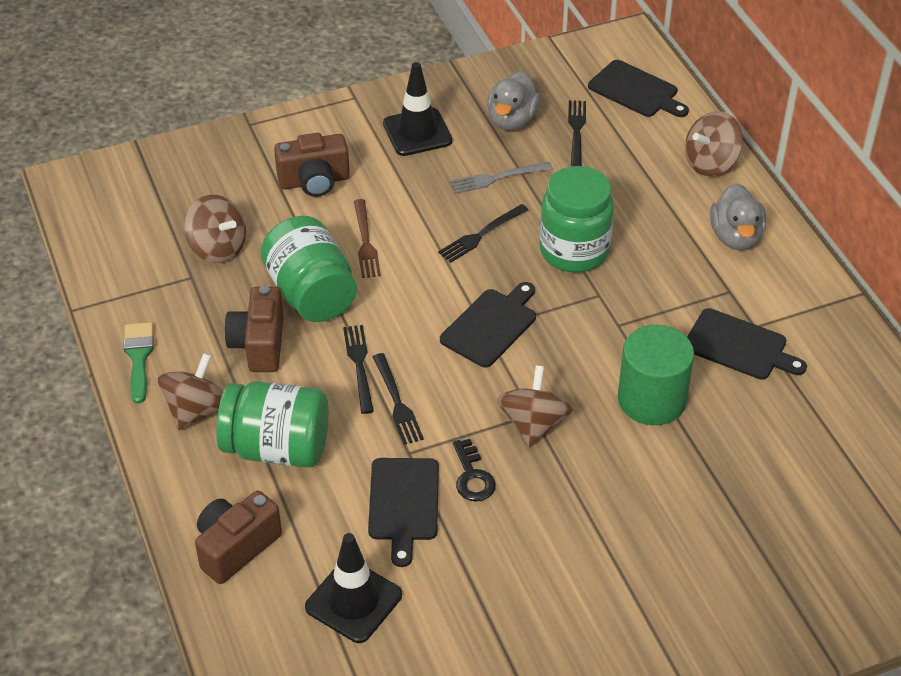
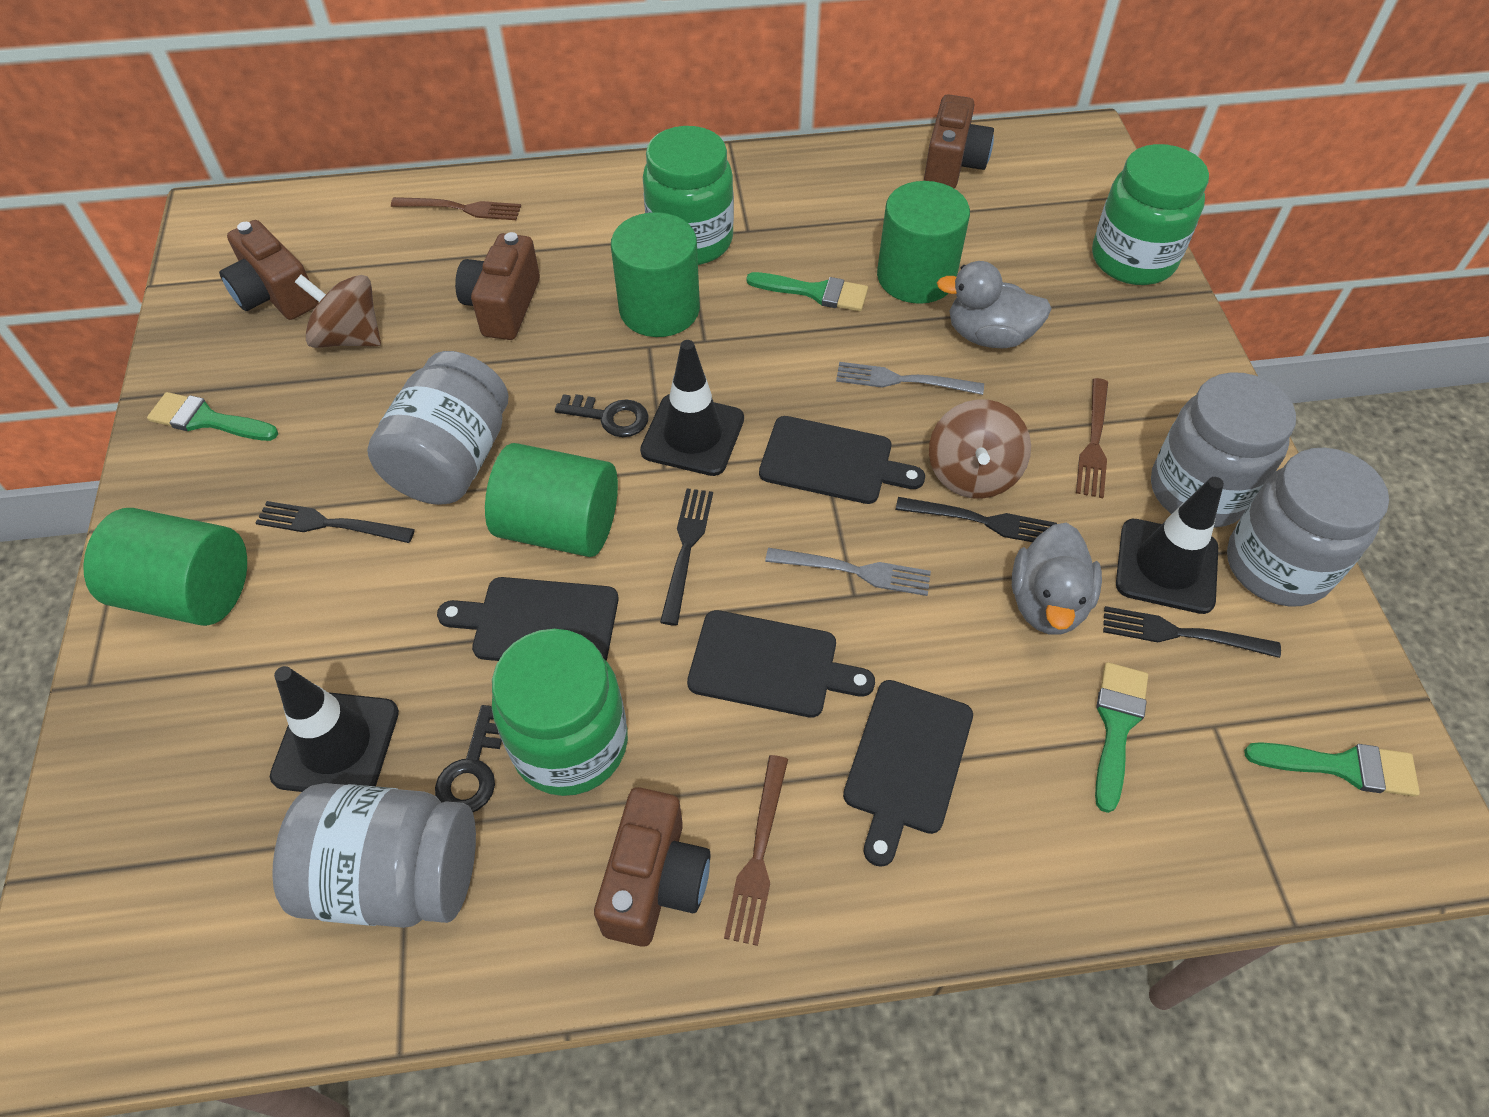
black key: [453,439,496,502] = 1 -> [435,705,502,812] [555,394,649,437] = 2
black traffic cone: [305,533,402,643] [383,62,453,156] = 2 -> [270,666,399,792] [640,340,744,476] [1116,477,1224,614] = 3
brown camera: [195,491,282,584] [224,286,284,372] [274,133,350,197] = 3 -> [219,220,318,320] [455,232,540,340] [594,787,710,947] [924,94,994,188] = 4
brown fork: [354,199,381,278] = 1 -> [391,197,521,220] [724,755,788,946] [1076,378,1108,498] = 3
brown spinning top: [158,353,223,430] [184,195,246,263] [497,365,573,447] [685,111,743,176] = 4 -> [295,274,381,348] [929,399,1031,499] = 2
green brush: [124,322,154,404] = 1 -> [147,392,278,441] [746,272,868,311] [1095,662,1148,813] [1244,742,1420,797] = 4
green cylinder: [618,325,694,425] = 1 -> [83,508,247,626] [485,443,618,557] [611,212,700,337] [877,181,970,304] = 4
grey fork: [450,162,553,194] = 1 -> [765,548,931,596] [836,362,984,395] = 2
grey jar: none = 0 -> [272,783,476,928] [367,351,508,505] [1151,372,1296,528] [1227,448,1389,607] = 4

